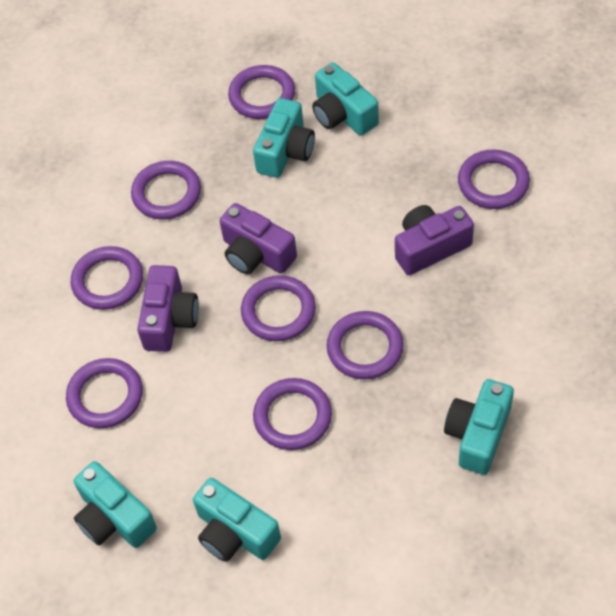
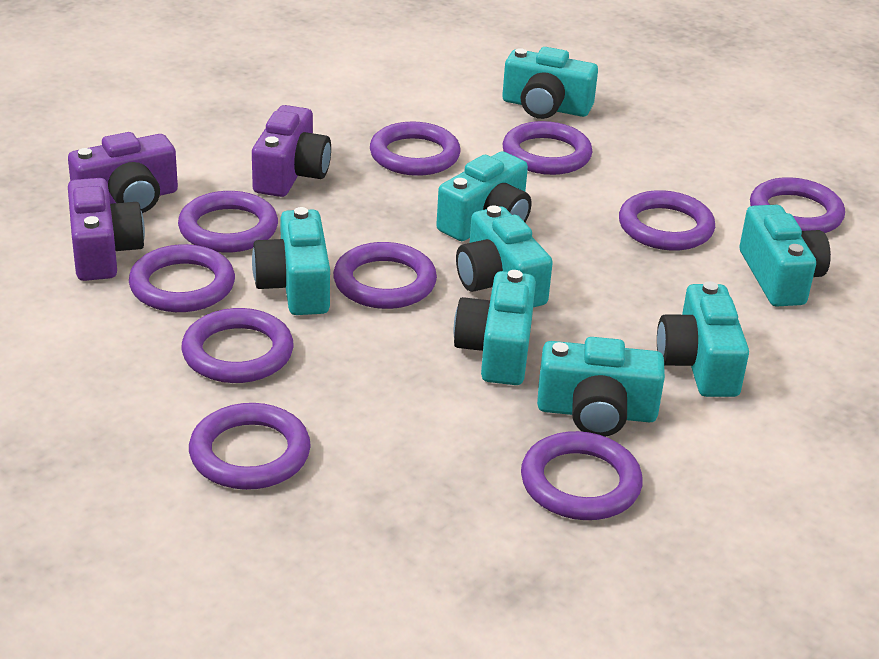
purple ring: [66,358,143,428] [71,246,143,310] [131,161,201,219] [228,65,295,119] [241,275,316,341] [253,378,332,450] [327,311,404,379] [458,150,530,209] = 8 -> [129,244,235,312] [178,191,278,253] [181,308,293,383] [189,403,311,490] [333,242,437,309] [370,122,460,176] [503,121,592,175] [521,431,643,520] [619,190,715,251] [750,177,845,233] = 10
turquoise camera: [74,461,157,548] [193,478,281,562] [253,98,315,178] [312,62,379,136] [444,379,514,475] = 5 -> [252,207,330,315] [436,151,531,241] [453,270,536,385] [456,206,553,307] [502,47,598,119] [537,337,665,437] [657,281,749,397] [740,205,831,307] = 8

